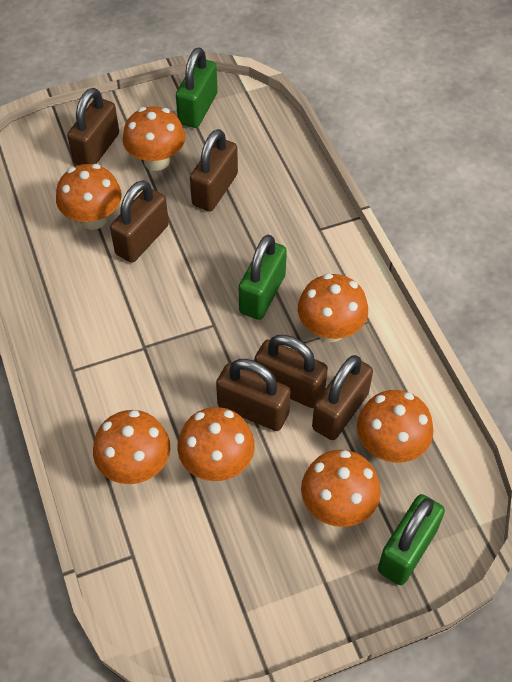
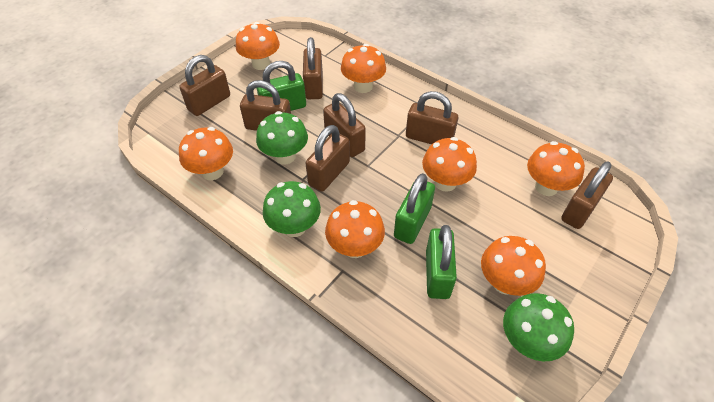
brown padlock: [67,88,119,165] [110,180,169,263] [190,129,238,211] [216,359,291,431] [255,335,328,408] [312,355,373,440] = 6 -> [179,55,230,116] [240,80,291,131] [303,37,323,99] [305,125,350,192] [323,93,366,157] [406,91,458,144] [561,161,613,229] = 7
green mushroom: none = 0 -> [256,111,308,164] [263,181,321,237] [503,293,574,362] = 3

